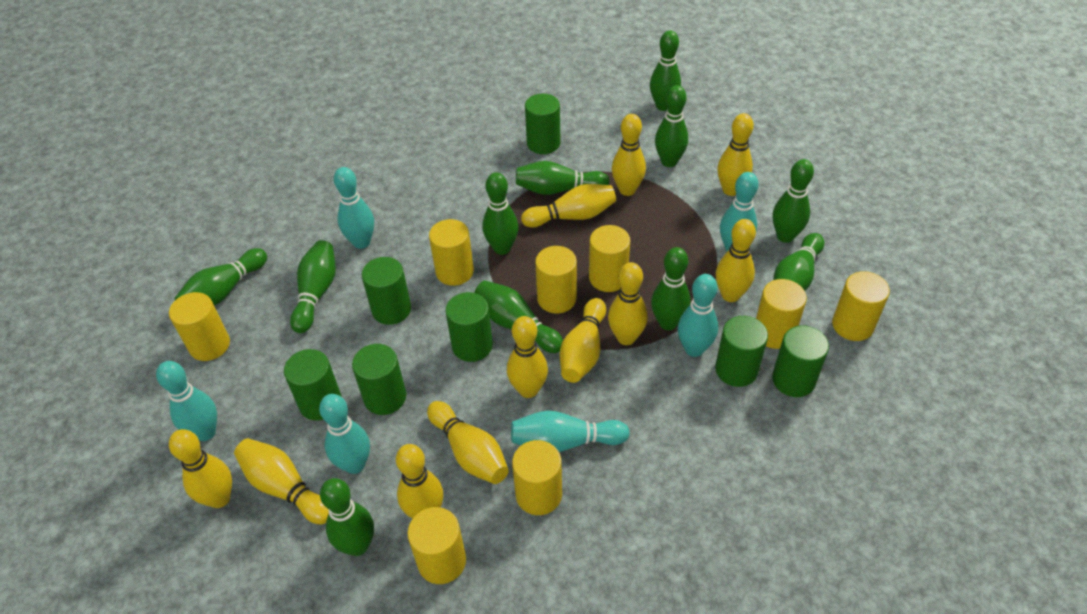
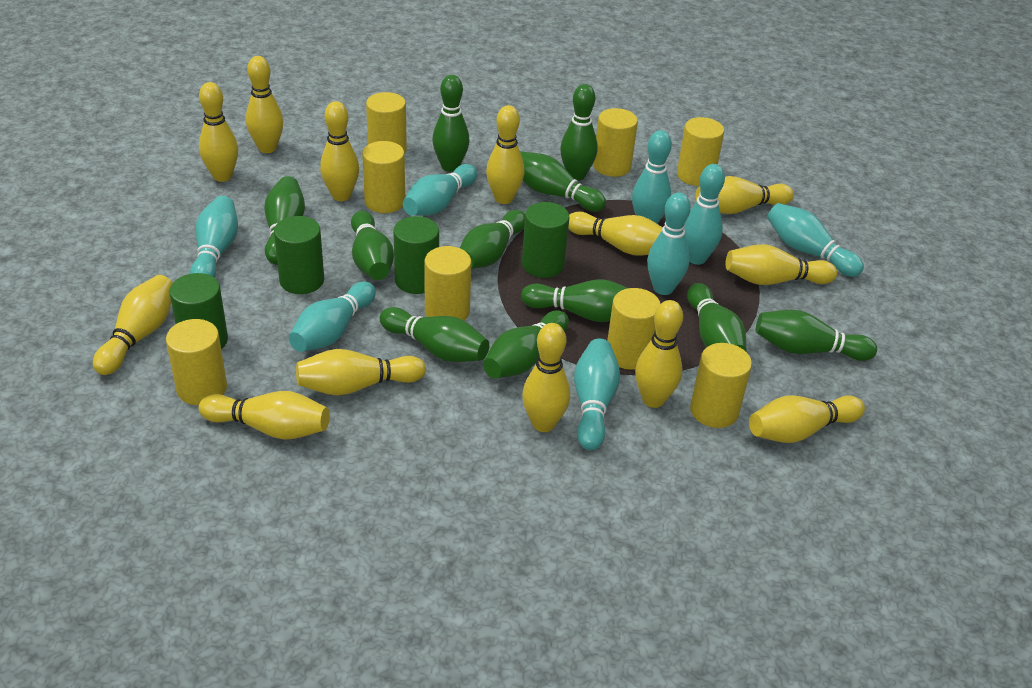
green cylinder: [284,349,342,421] [352,344,406,415] [362,257,411,325] [445,292,493,362] [525,94,561,154] [715,316,768,387] [772,326,829,397] = 7 -> [169,273,228,349] [274,216,324,294] [393,216,439,294] [522,202,569,278] = 4
turquoise bowling pin: [156,361,217,441] [319,394,370,474] [334,167,374,249] [511,411,630,452] [678,274,718,357] [720,172,759,251] = 6 -> [190,196,238,278] [289,281,376,352] [403,164,477,216] [574,339,620,451] [632,130,672,224] [647,192,691,295] [684,164,725,265] [767,203,864,277] = 8
yellow bowling pin: [169,429,232,508] [234,438,329,524] [396,444,443,519] [427,401,509,484] [507,316,548,398] [521,184,616,228] [560,298,606,383] [608,262,648,345] [612,114,646,196] [716,219,756,302] [717,113,754,196] = 11 -> [93,275,173,375] [199,82,238,182] [199,391,330,440] [246,56,283,153] [296,349,426,396] [320,101,359,201] [486,105,525,204] [522,323,570,432] [568,212,663,256] [635,300,683,408] [696,176,794,214] [726,244,837,285] [749,395,865,443] = 13

